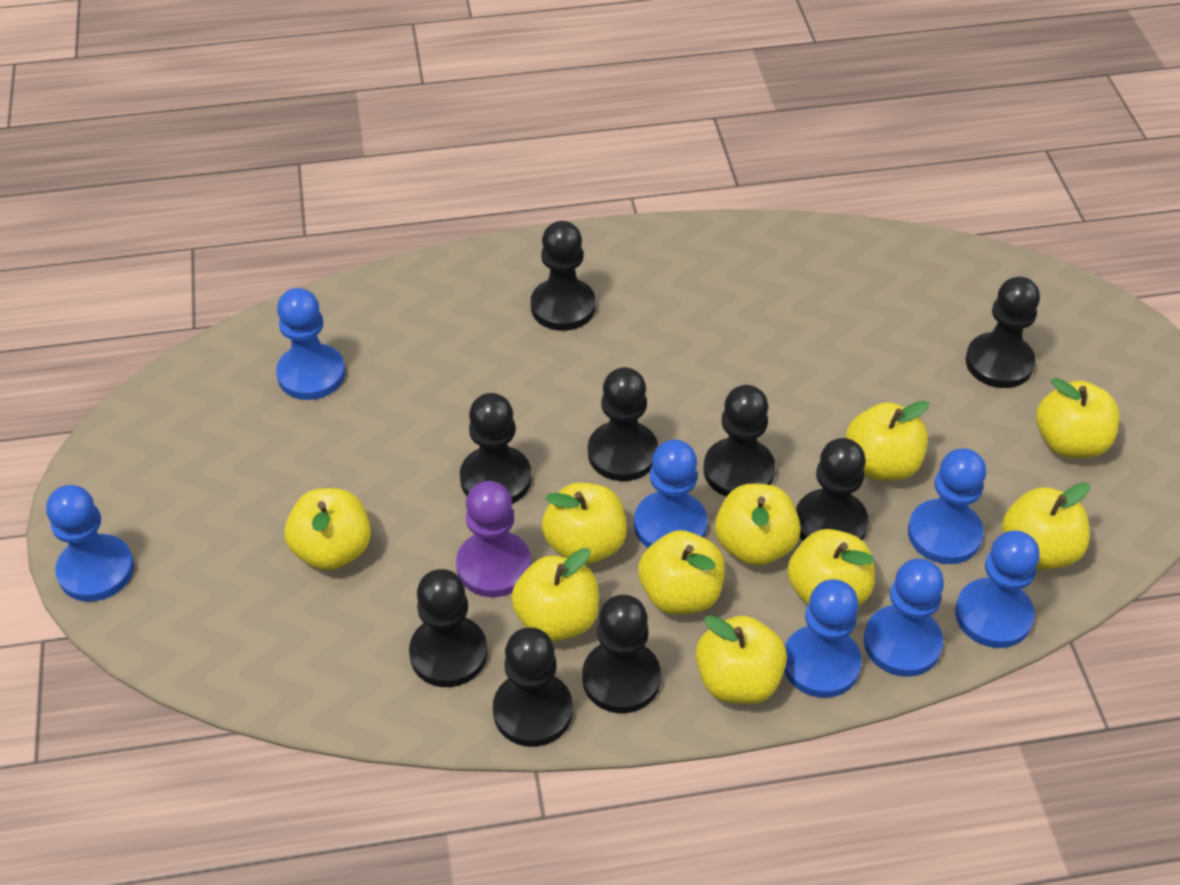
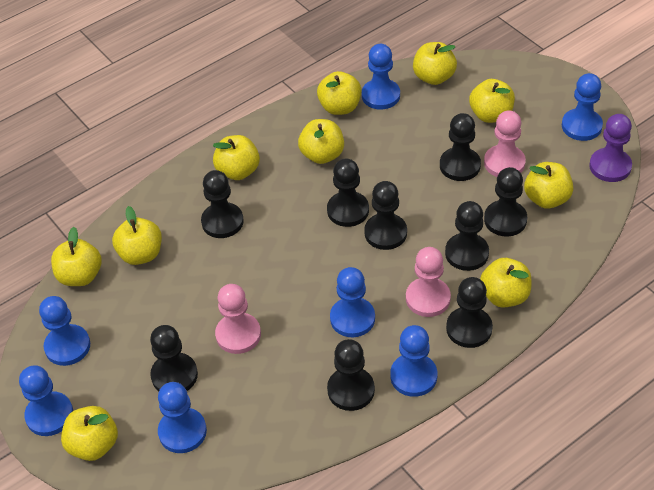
pink pawn: none = 0 -> [215,284,261,354] [406,247,451,317] [484,110,526,177] = 3

